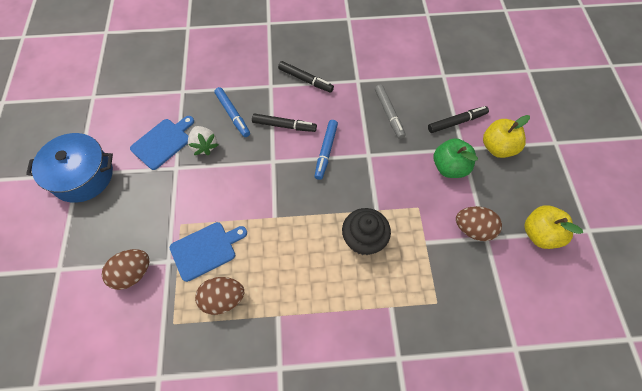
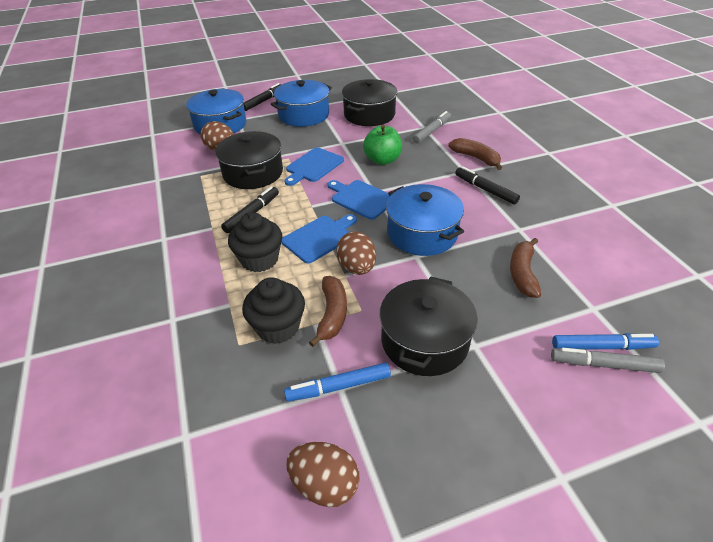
black cupcake: [342,208,391,255] = 1 -> [228,212,282,272] [242,277,305,344] = 2
black pot: none = 0 -> [215,131,283,189] [342,79,397,126] [380,277,478,376] = 3
blue cutting board: [130,116,194,170] [170,222,247,282] = 2 -> [281,214,357,263] [285,147,344,186] [327,180,390,220] = 3
blue pot: [26,133,113,203] = 1 -> [186,89,246,134] [271,80,332,127] [386,184,464,256] = 3
brown banana: none = 0 -> [309,276,347,347] [448,138,502,170] [510,238,541,298] = 3
grey marker: [375,84,406,139] = 1 -> [413,111,451,144] [551,348,665,373] = 2
white strawberry: [188,126,218,155] = 1 -> none = 0
yellow apple: [483,115,530,158] [524,205,583,249] = 2 -> none = 0

